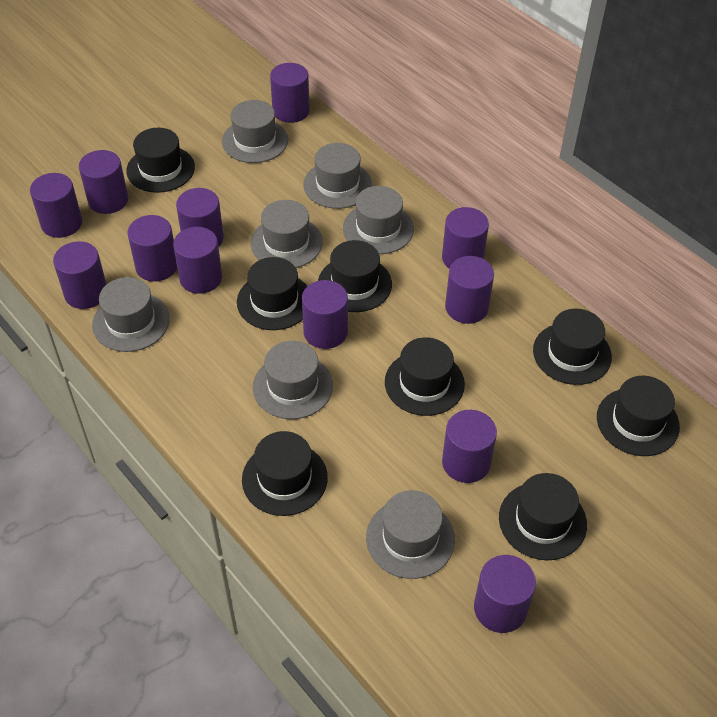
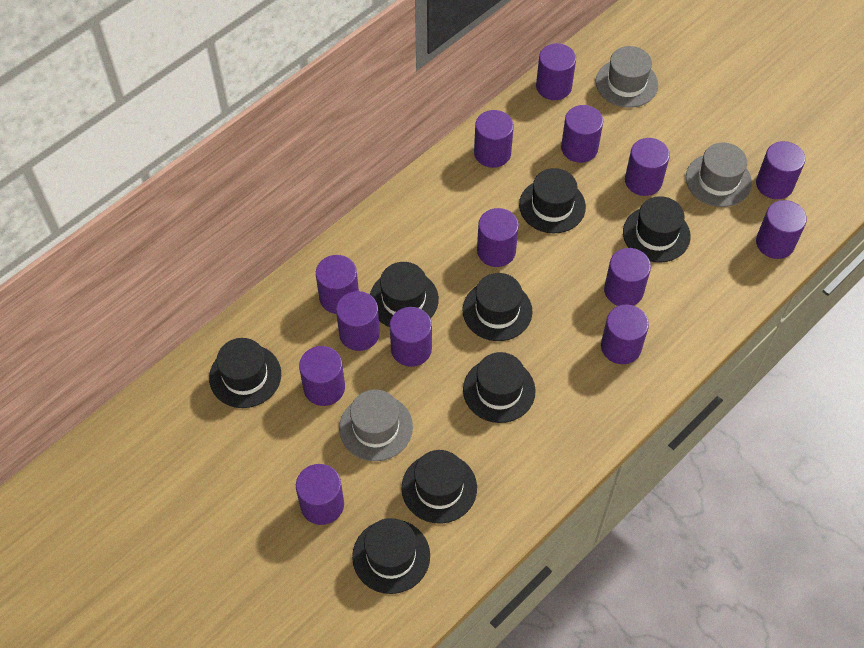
grey hat: [92,277,170,352] [222,100,288,163] [251,200,323,268] [253,341,333,419] [303,143,372,209] [343,186,414,254] [366,490,455,579] = 7 -> [339,389,413,461] [596,46,658,108] [686,143,752,207] = 3
purple cylinder: [30,173,82,238] [53,241,107,309] [79,150,128,214] [127,215,177,282] [173,227,222,294] [176,188,224,247] [270,63,310,123] [302,280,348,349] [442,207,489,268] [442,410,497,483] [445,256,494,324] [474,555,536,633] = 12 -> [296,464,344,525] [299,346,345,406] [316,255,359,314] [336,291,380,351] [390,307,432,367] [474,110,514,168] [477,208,519,267] [536,43,576,100] [561,105,603,163] [601,305,649,364] [604,248,651,306] [625,138,670,196] [756,141,805,199] [756,200,807,259] = 14

